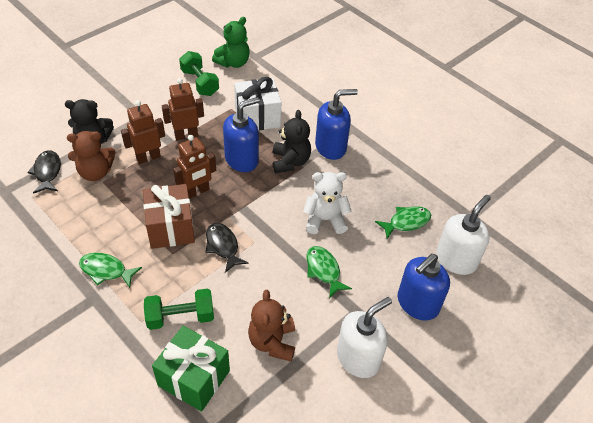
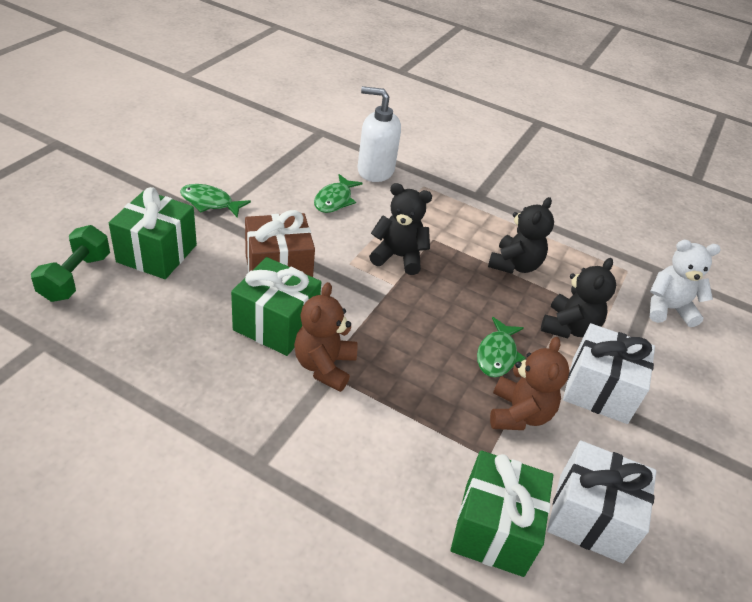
black fish: [27,150,61,194] [206,223,249,273] = 2 -> none = 0
black teddy bear: [65,99,114,144] [273,110,311,173] = 2 -> [369,183,432,275] [488,197,554,274] [541,258,616,339] = 3
blue soap dispenser: [223,97,260,172] [315,89,358,160] [398,254,450,321] = 3 -> none = 0
brown robot: [121,100,165,164] [162,78,204,140] [173,135,216,199] = 3 -> none = 0
green dumbbell: [144,289,214,330] [179,51,219,96] = 2 -> [31,225,110,302] = 1
green gift: [152,326,230,412] = 1 -> [109,187,197,279] [231,257,321,356] [451,450,553,577] = 3
green teddy bear: [212,17,250,68] = 1 -> none = 0
white gift: [234,77,281,130] = 1 -> [547,440,656,563] [563,323,655,424] = 2
white soap dispenser: [337,297,392,378] [436,195,491,275] = 2 -> [357,86,401,182] = 1

